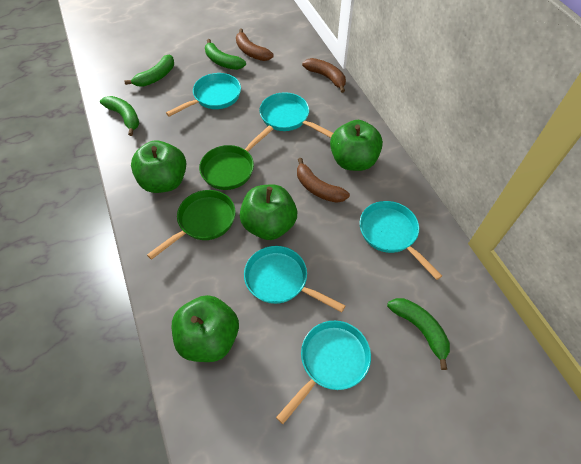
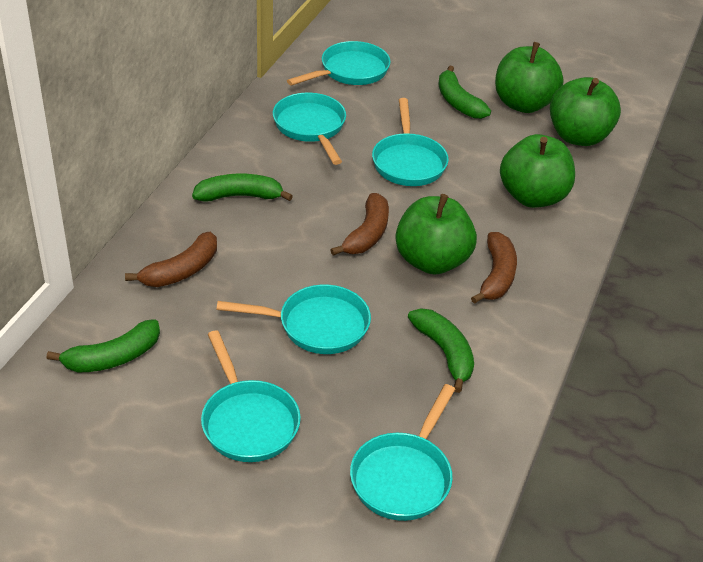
green pan: [147,190,236,260] [199,126,273,190] = 2 -> none = 0
turquoise pan: [166,73,241,117] [244,246,345,312] [259,92,333,138] [276,321,371,424] [360,201,442,280] = 5 -> [201,330,301,462] [216,285,371,354] [273,93,346,165] [287,41,391,86] [350,384,455,521] [372,98,449,186] = 6

